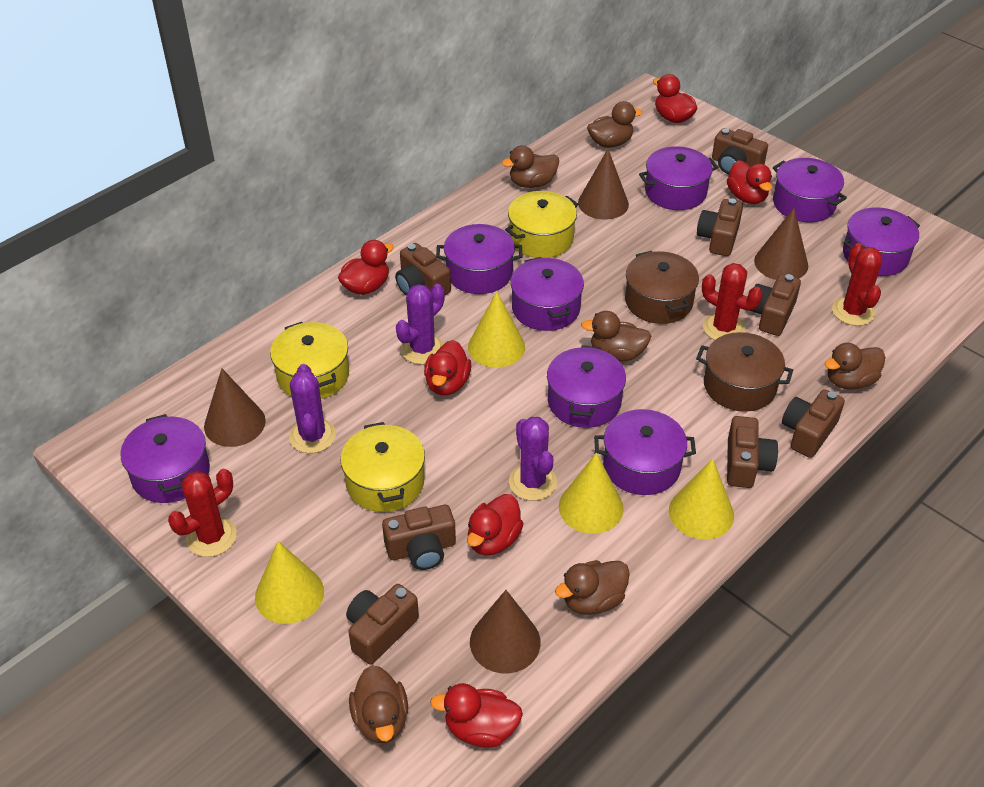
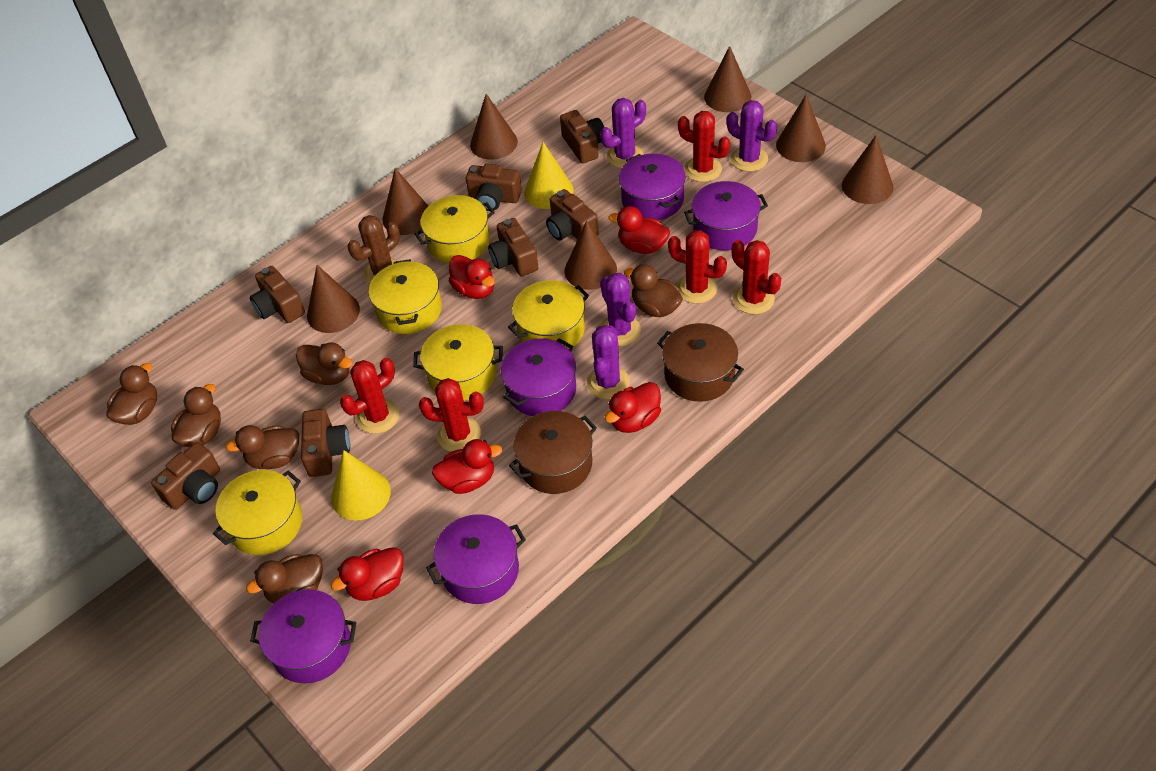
brown cactus: none = 0 -> [348,215,400,284] = 1
brown camera: [346,584,419,665] [382,505,456,570] [395,243,451,295] [697,199,743,256] [712,128,768,174] [727,416,778,488] [749,274,801,336] [782,389,845,458] = 8 -> [151,442,220,510] [250,266,305,323] [301,409,350,477] [466,164,522,211] [488,218,539,277] [546,189,599,241] [560,110,604,163] = 7
brown cone: [204,368,266,447] [470,590,541,673] [578,149,629,220] [754,208,808,280] = 4 -> [307,265,360,333] [382,168,428,235] [470,94,518,160] [565,221,617,290] [704,46,751,112] [776,95,826,162] [842,135,893,204] = 7
purple cactus: [289,364,336,453] [396,284,445,365] [509,417,557,501] = 3 -> [587,325,630,399] [600,273,641,346] [601,98,646,168] [727,100,777,172] = 4
purple pot: [120,414,210,503] [436,224,522,294] [511,257,584,331] [547,345,626,428] [594,409,696,495] [639,146,718,210] [773,158,847,222] [843,207,920,276] = 8 -> [250,589,356,683] [426,514,526,604] [501,338,576,416] [619,153,686,220] [684,181,768,250] = 5
red cactus: [168,469,237,557] [702,263,763,340] [832,243,882,326] = 3 -> [340,358,399,434] [419,378,484,452] [668,230,727,304] [678,111,730,182] [732,240,781,314] = 5
red duck: [338,240,394,295] [424,340,471,395] [430,683,523,747] [467,494,524,555] [653,74,698,123] [727,160,772,204] = 6 -> [331,547,404,601] [432,439,502,494] [448,255,495,299] [604,382,661,433] [608,206,670,254] = 5
yellow cone: [255,541,324,624] [468,292,525,368] [559,453,624,534] [669,458,734,540] = 4 -> [331,450,391,520] [524,142,574,209] = 2
yellow pot: [270,322,349,399] [340,422,425,512] [505,191,578,258] = 3 -> [213,470,302,555] [369,259,442,334] [413,324,503,401] [415,195,495,264] [508,280,589,349] = 5

